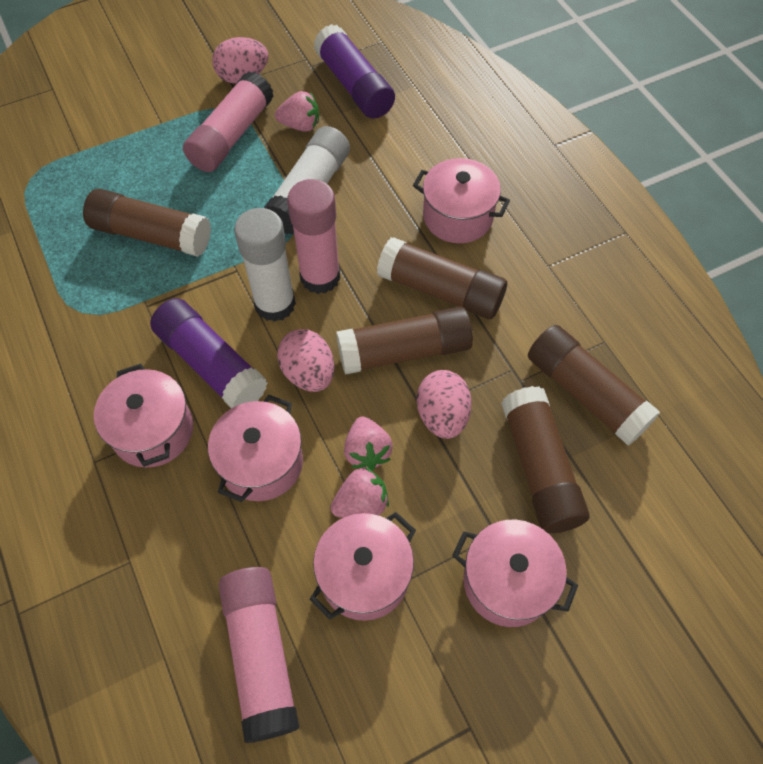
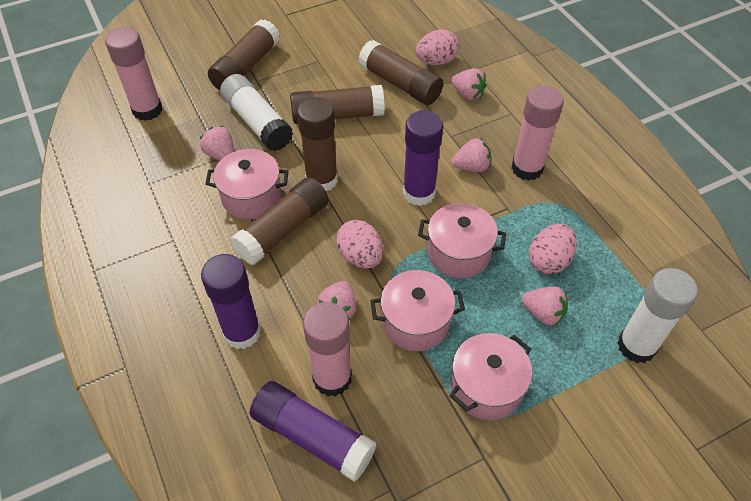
pink pot: [94,364,193,467] [208,395,303,502] [310,512,416,621] [413,158,510,243] [452,520,578,627] = 5 -> [205,149,288,219] [371,270,465,351] [418,203,506,278] [450,333,532,420] = 4
pink strawberry: [275,91,319,132] [330,466,389,518] [344,416,393,470] = 3 -> [200,126,234,161] [317,281,356,320] [451,68,487,100] [451,138,491,172] [521,286,568,326] = 5
purple glue stick: [150,298,267,408] [314,24,395,119] = 2 -> [201,254,261,349] [250,381,377,481] [403,111,443,206] = 3

